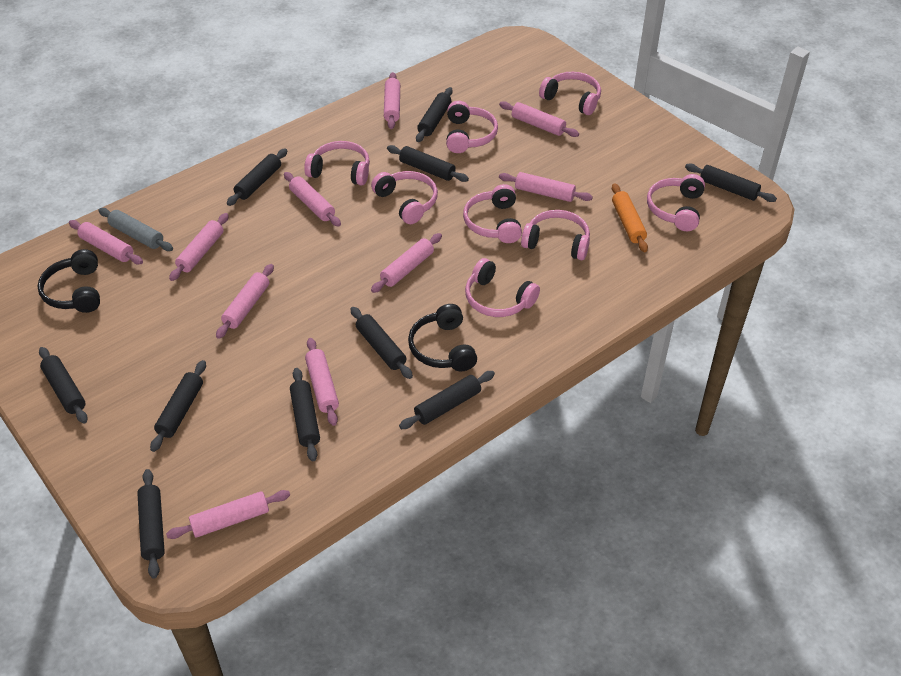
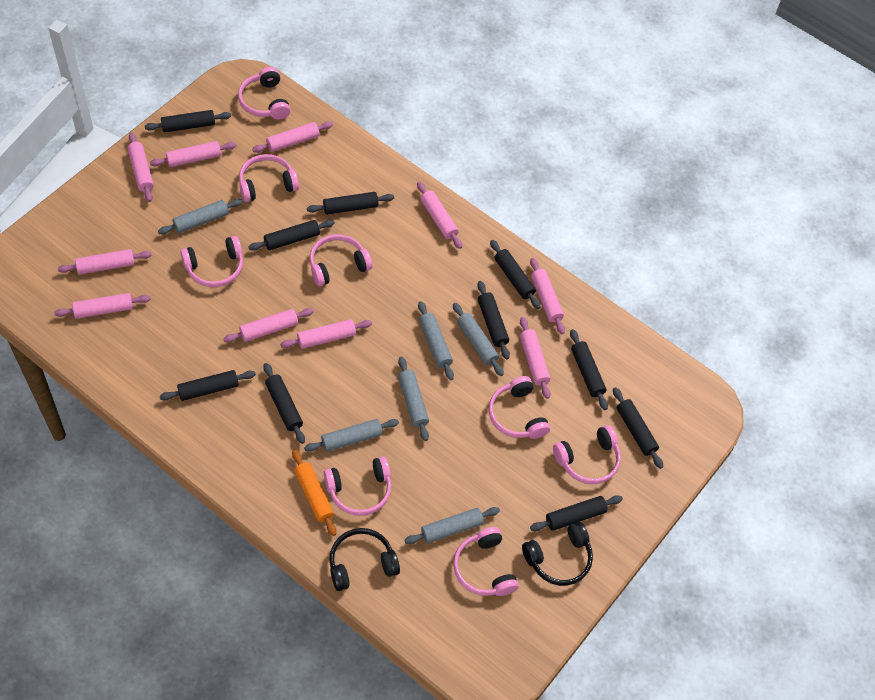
grey rolling pin: [98,208,173,251] = 1 -> [158,199,243,235] [304,419,399,452] [398,357,429,441] [404,507,500,544] [418,301,454,380] [453,303,504,376] = 6

